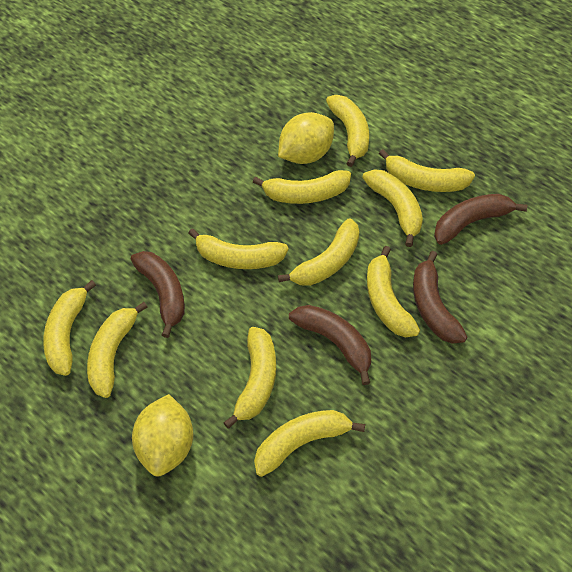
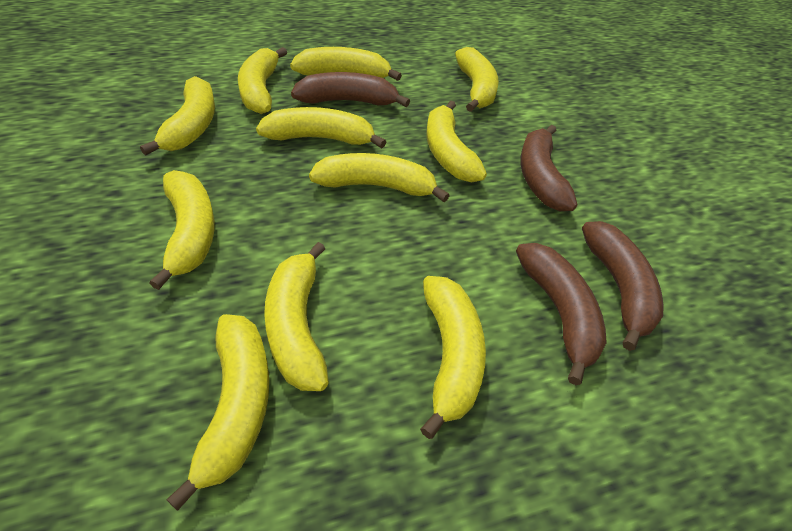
yellow lemon: [132,394,193,476] [278,112,334,164] = 2 -> none = 0

